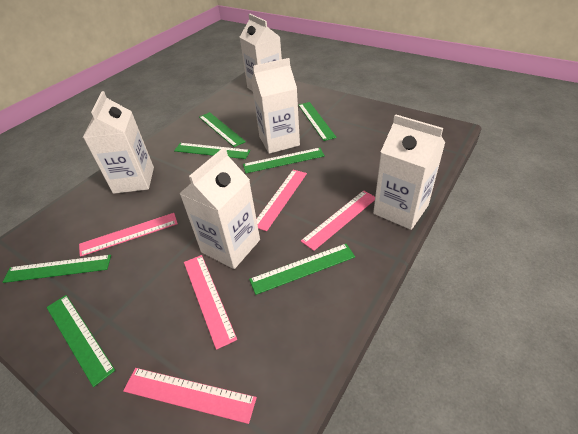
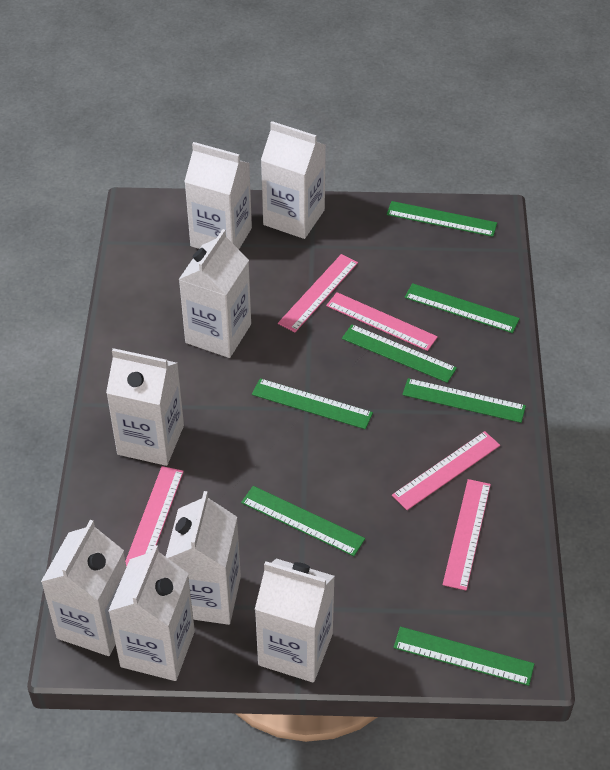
white carton: [83,91,154,194] [179,147,260,269] [240,14,282,91] [251,58,300,154] [373,114,445,230] = 5 -> [41,520,126,656] [106,348,184,466] [108,545,195,681] [166,491,241,625] [179,229,251,358] [184,142,252,249] [255,558,335,683] [261,121,326,239] = 8

